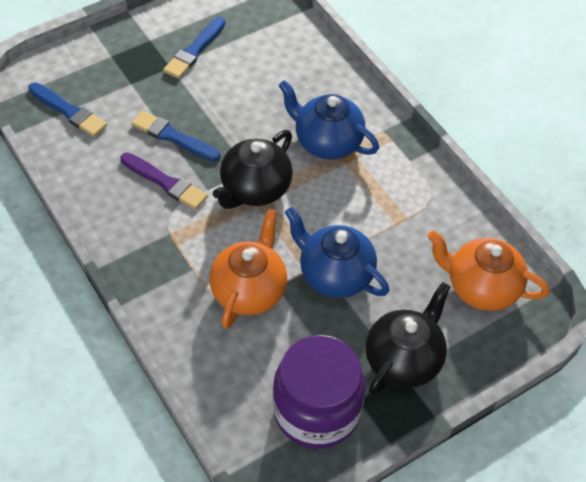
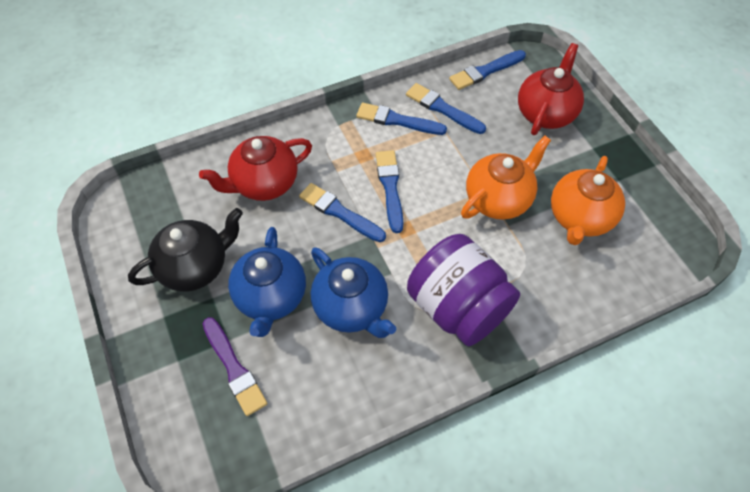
black teapot: [213,130,293,209] [366,282,450,396] = 2 -> [128,208,243,292] = 1
blue brush: [28,82,107,137] [131,110,221,161] [163,17,226,79] = 3 -> [299,183,386,242] [356,103,447,135] [376,150,403,233] [406,83,486,134] [449,50,526,90] = 5
red teapot: none = 0 -> [199,136,312,201] [518,43,584,135] = 2

